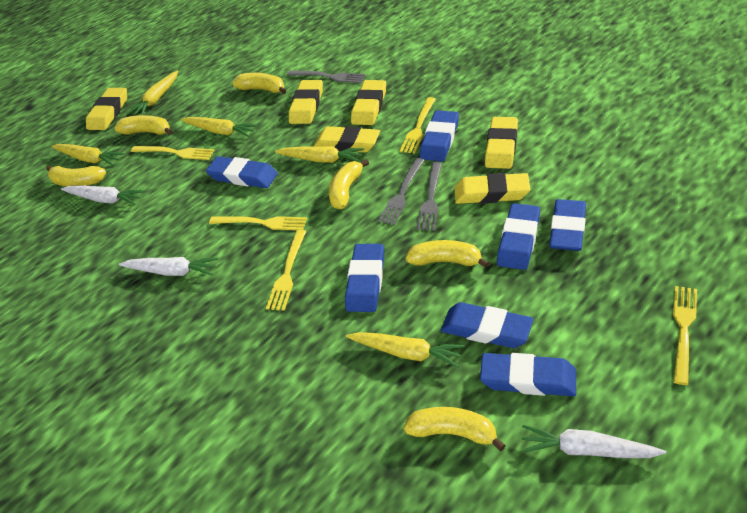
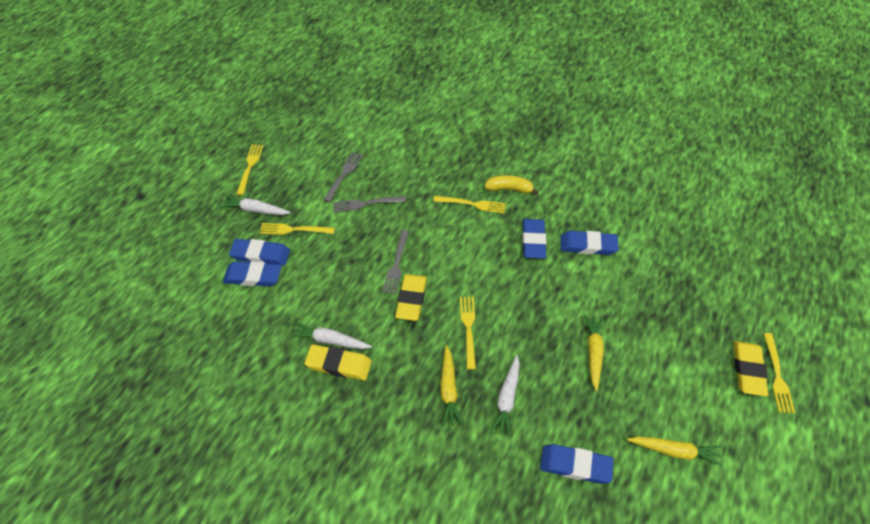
blue eraser: [206,156,278,188] [345,244,384,312] [420,110,459,161] [441,302,533,348] [480,353,576,396] [497,203,540,270] [549,199,586,251] = 7 -> [223,261,282,286] [229,239,290,266] [522,219,547,259] [540,444,614,484] [561,231,619,255] = 5
yellow banana: [46,165,106,186] [114,115,172,135] [232,73,286,94] [329,159,369,210] [404,407,506,451] [405,240,489,268] = 6 -> [484,175,539,195] = 1
yellow carrot: [51,144,124,166] [127,70,178,115] [181,117,258,137] [275,146,364,163] [346,332,464,368] = 5 -> [440,345,463,426] [584,315,604,391] [627,437,723,466] = 3
yellow eraser: [86,88,127,130] [289,80,323,124] [313,126,380,152] [351,80,386,125] [455,173,530,204] [485,117,518,169] = 6 -> [304,344,372,380] [395,274,427,321] [734,341,768,397] = 3

